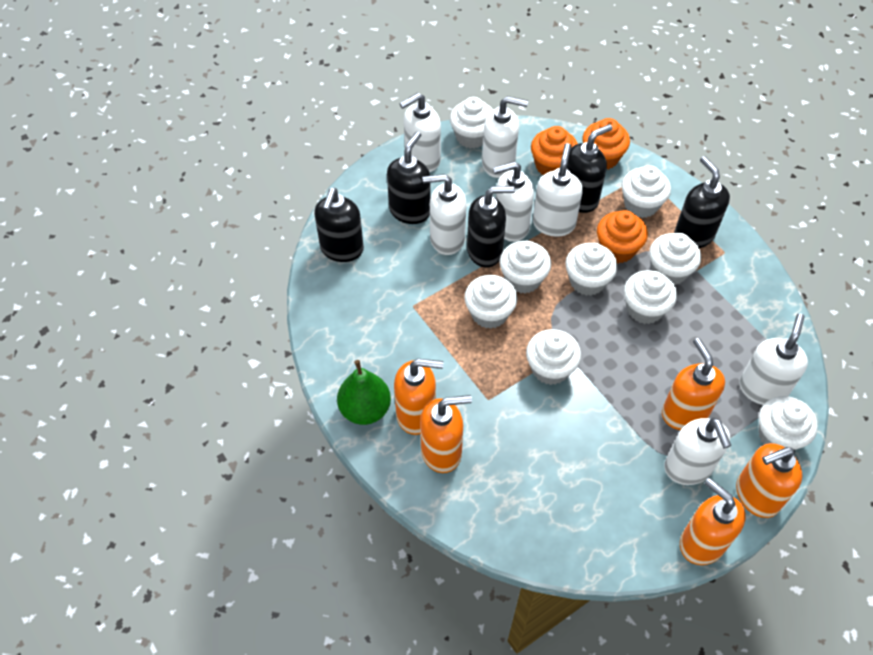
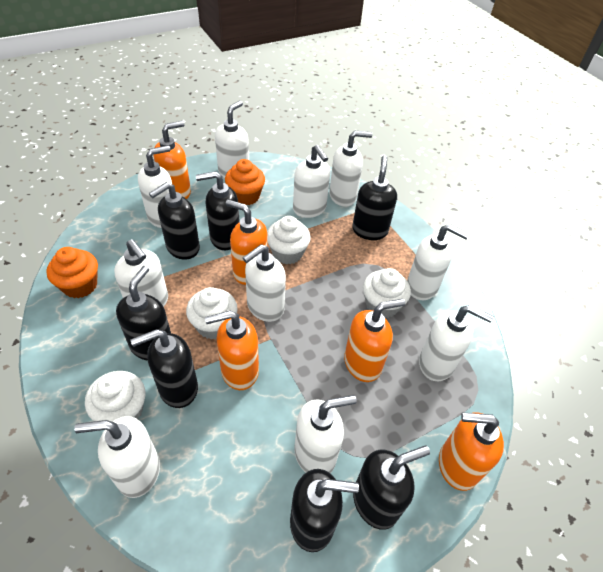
black soap dispenser: [314,188,364,262] [387,132,431,224] [467,186,515,268] [567,124,612,213] [674,156,730,248] = 5 -> [116,266,171,361] [131,329,198,408] [149,182,200,260] [196,171,240,250] [290,469,359,552] [352,155,397,240] [353,445,430,530] = 7
green pear: [337,360,391,425] = 1 -> none = 0
orange cupcake: [531,126,578,175] [582,118,630,169] [597,210,648,263] = 3 -> [46,247,98,298] [225,159,265,205] = 2
white cupcake: [450,97,493,149] [464,275,517,329] [500,241,551,294] [526,329,581,385] [565,243,618,296] [622,165,671,218] [624,270,677,324] [649,233,701,286] [759,396,818,450] = 9 -> [85,371,145,422] [186,287,237,340] [267,216,311,264] [363,268,411,318] = 4
white soap dispenser: [399,93,441,172] [423,174,467,255] [482,96,528,178] [493,161,534,242] [533,143,583,237] [664,417,732,485] [739,313,808,405] = 7 -> [74,416,160,498] [114,239,168,307] [138,145,172,228] [215,101,249,178] [243,244,286,322] [293,145,330,218] [294,395,357,473] [329,131,372,207] [407,224,469,300] [419,305,494,381] = 10

